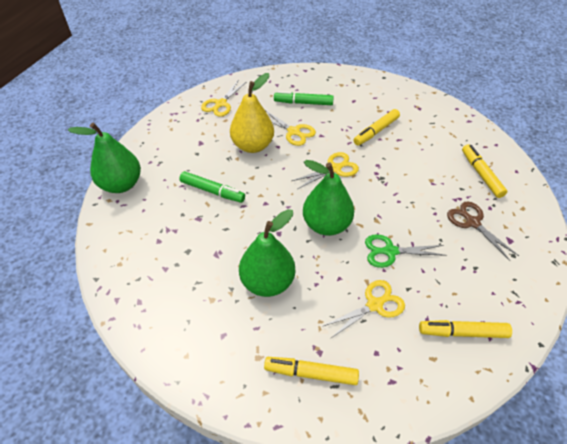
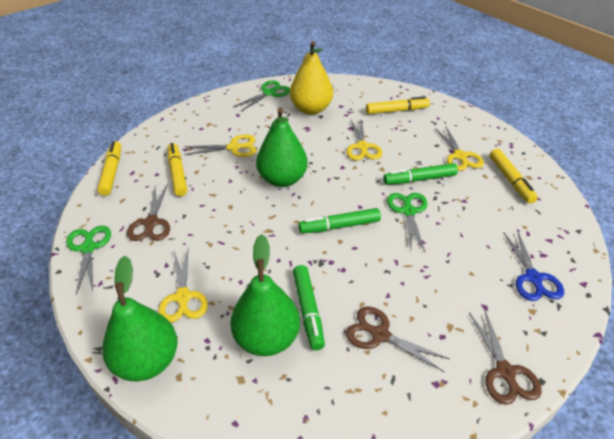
blue scissors: none = 0 -> [504,230,564,301] = 1
brown scissors: [447,201,519,261] = 1 -> [127,184,170,241] [346,307,450,372] [469,309,542,405] = 3
green marker: [179,171,245,203] [274,91,334,105] = 2 -> [293,265,325,350] [299,208,381,234] [383,163,458,185] = 3
green scissors: [365,234,447,268] = 1 -> [66,226,111,295] [233,80,290,112] [387,193,427,252] = 3

